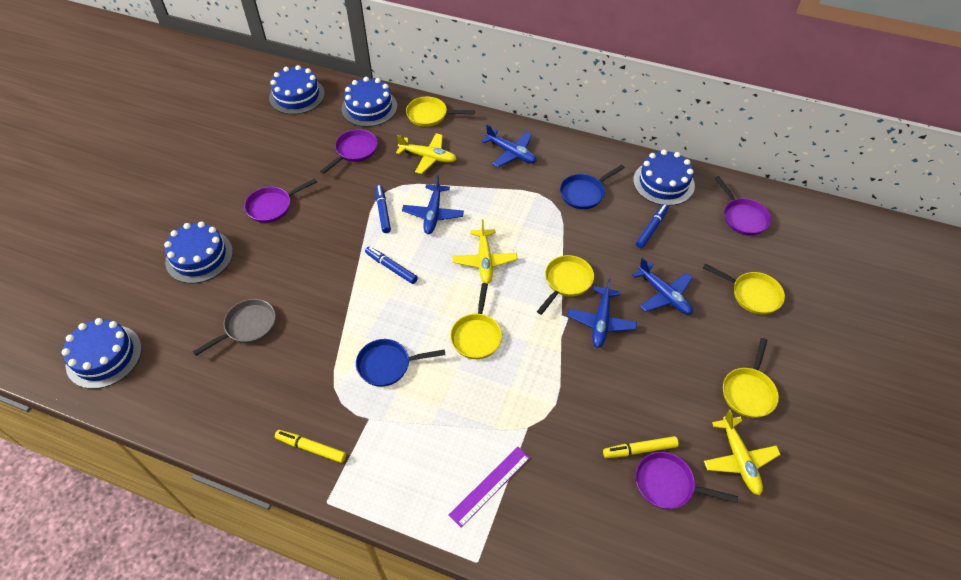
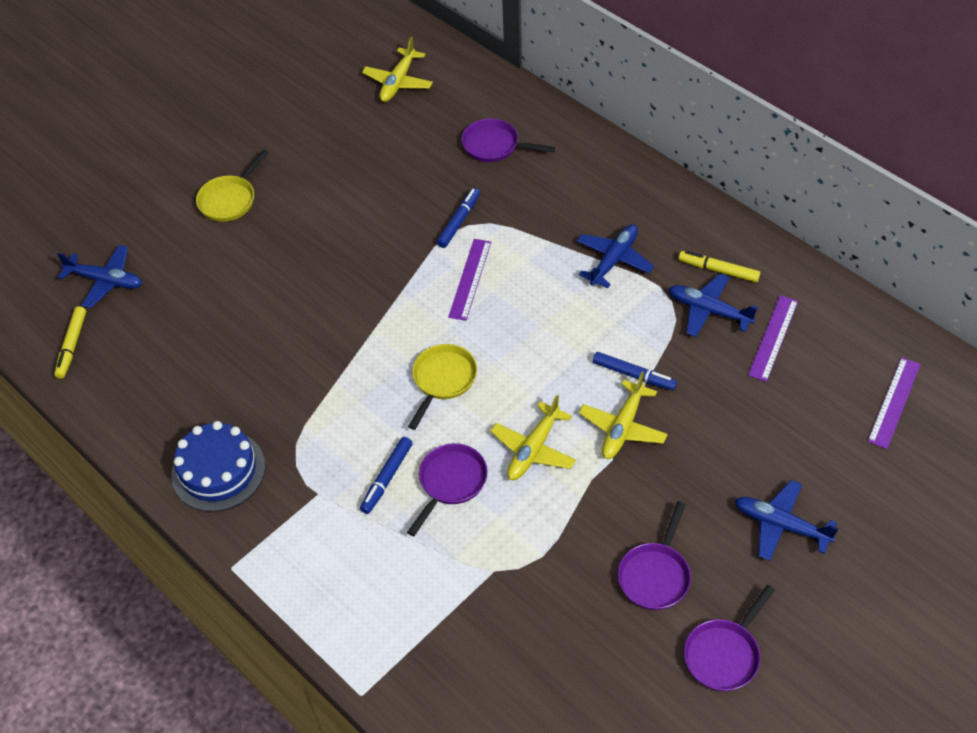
blue cake: [62,318,142,389] [164,221,233,283] [269,65,325,114] [341,77,397,127] [633,150,695,206] = 5 -> [171,421,265,512] = 1
blue pan: [356,339,445,387] [560,165,625,209] = 2 -> none = 0
grey pan: [193,299,276,356] = 1 -> none = 0
purple ruler: [449,447,530,527] = 1 -> [448,239,491,321] [748,295,798,382] [867,357,921,449] = 3
yellow pan: [406,97,475,127] [450,283,502,359] [537,255,594,315] [703,264,785,315] [723,338,779,418] = 5 -> [196,149,269,222] [408,344,477,430] = 2

